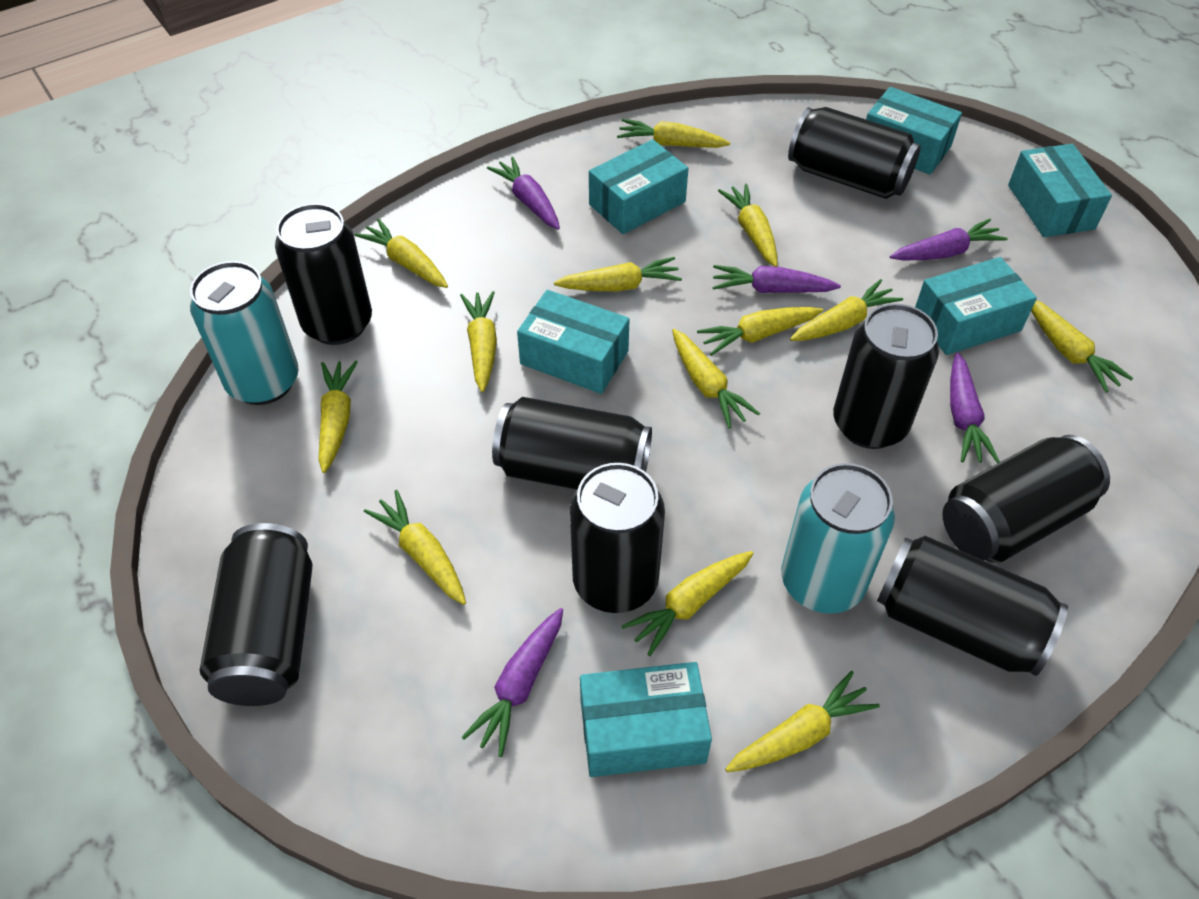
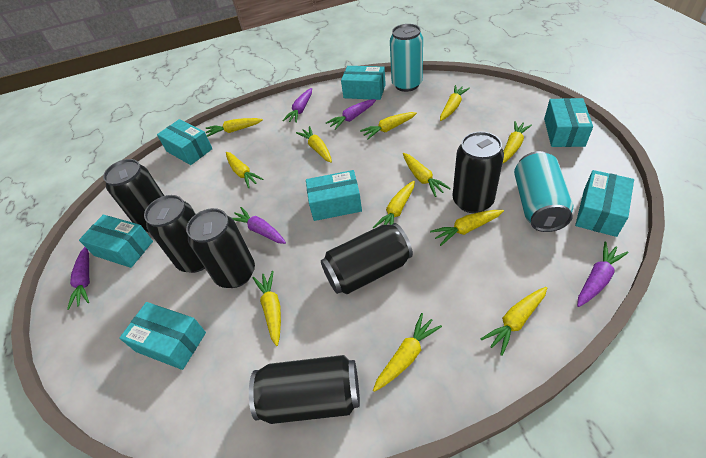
black can: [200,523,312,706] [275,203,372,345] [492,397,652,490] [570,463,665,613] [788,107,921,199] [833,303,939,449] [877,536,1068,676] [942,435,1110,563] = 8 -> [103,159,164,232] [144,195,205,273] [186,208,255,288] [249,355,360,424] [321,223,413,294] [452,132,504,213] = 6
turquoise box: [517,290,630,394] [580,662,712,777] [589,139,688,234] [866,87,962,175] [915,257,1037,355] [1008,144,1112,237] = 6 -> [79,215,153,268] [119,302,206,370] [157,119,212,165] [306,170,362,221] [341,66,386,100] [544,98,593,147] [575,170,634,237] = 7
yellow carrot: [318,361,358,473] [354,219,448,288] [364,490,466,605] [460,291,497,392] [554,257,682,291] [617,119,730,148] [622,551,753,656] [672,329,760,429] [697,307,823,356] [718,184,778,267] [725,671,880,772] [790,279,903,341] [1031,300,1133,393] = 13 -> [206,118,263,137] [226,152,263,188] [253,271,281,346] [296,126,332,163] [360,112,417,140] [373,181,415,229] [373,313,442,392] [403,153,451,197] [430,210,504,246] [440,85,470,121] [481,287,547,356] [503,121,532,163] = 12

